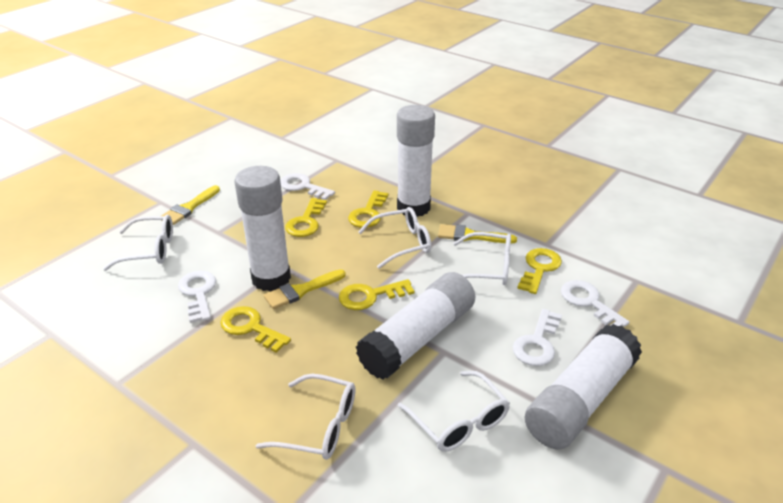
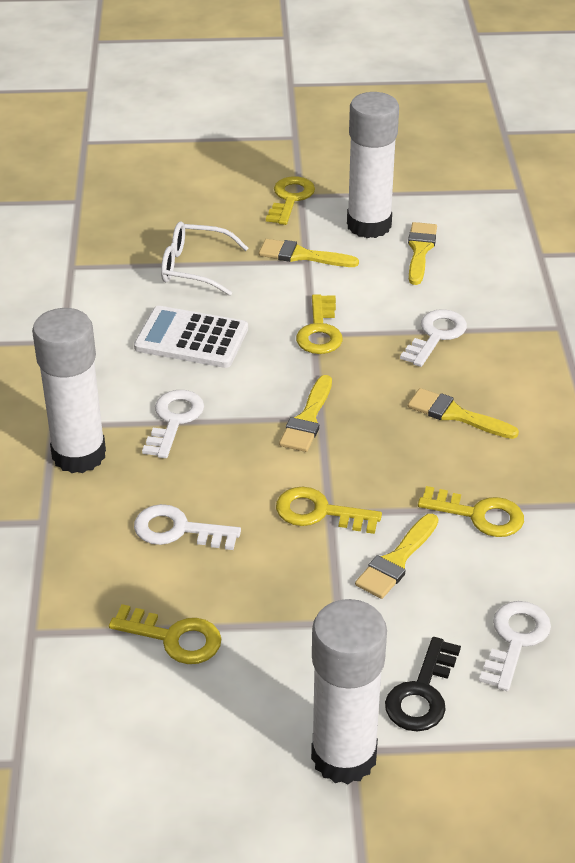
black key: none = 0 -> [385,637,461,732] = 1
white calculator: none = 0 -> [134,306,248,368] = 1
white glasses: [103,215,173,271] [256,374,355,460] [358,207,431,269] [398,371,510,452] [453,232,511,285] = 5 -> [161,221,248,296] = 1
white glue stick: [234,166,291,292] [356,272,475,380] [397,105,435,217] [525,324,642,450] = 4 -> [32,308,106,473] [311,599,387,784] [347,92,399,238] = 3
yellow brush: [162,185,220,225] [263,269,346,309] [438,224,517,243] = 3 -> [259,239,359,267] [279,375,332,452] [355,514,438,599] [408,222,437,285] [408,388,519,439] = 5

